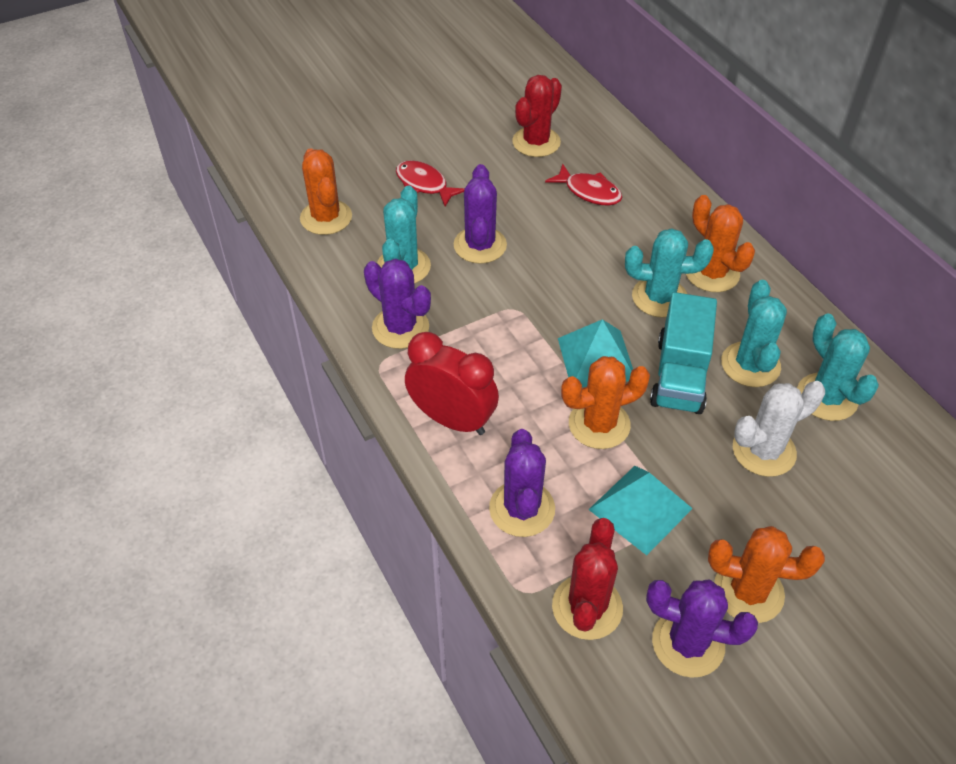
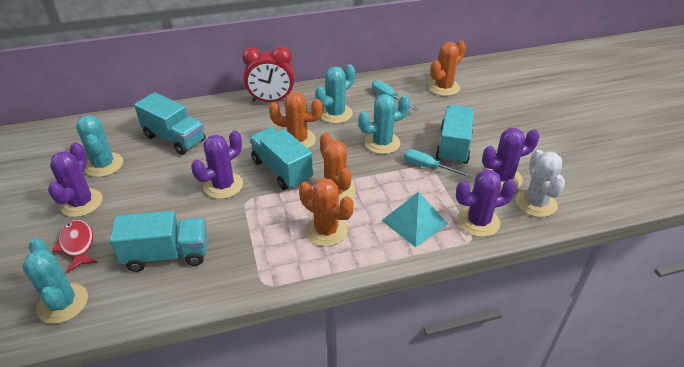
red cactus: [512,75,562,157] [552,518,623,640] = 2 -> none = 0
red fish: [396,160,465,207] [545,164,622,205] = 2 -> [53,220,98,273] = 1
turquoise pyramid: [558,319,633,387] [588,466,693,555] = 2 -> [381,192,448,247] = 1
turquoise screwdriver: none = 0 -> [372,80,418,110] [404,149,473,178] = 2
turquoise truck: [650,292,717,414] = 1 -> [110,211,207,272] [134,92,206,155] [250,127,313,190] [436,105,474,165] = 4

